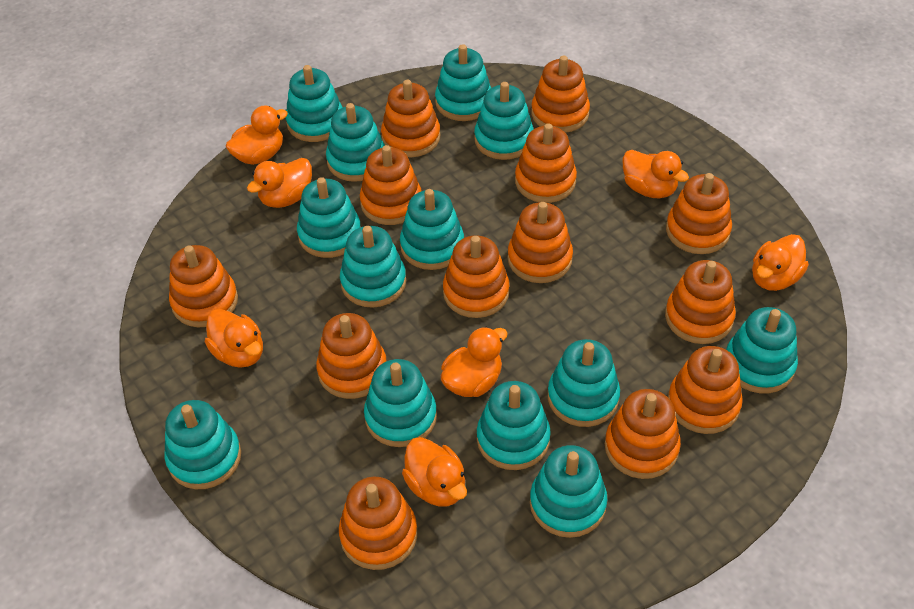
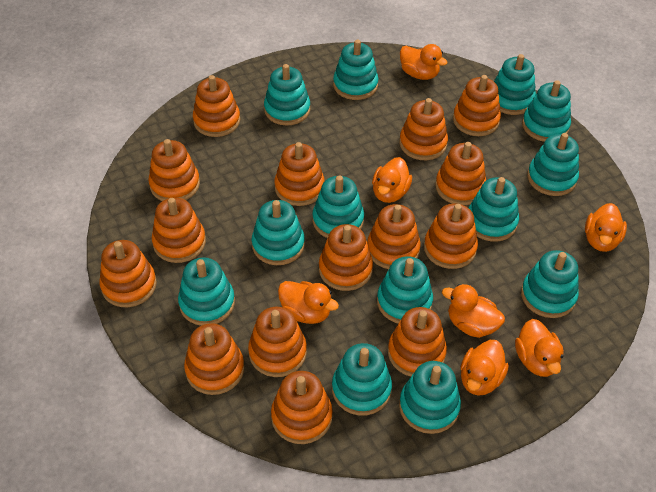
orange stacking toy: [169,245,238,327] [316,313,386,399] [339,477,417,570] [360,145,421,225] [381,80,440,157] [443,236,509,318] [508,202,573,283] [515,123,577,203] [531,55,590,133] [605,389,681,479] [665,260,736,344] [666,173,732,254] [668,346,743,434] = 13 -> [100,240,157,307] [148,139,200,201] [152,197,206,263] [184,323,244,395] [193,75,240,137] [248,307,307,377] [271,371,333,444] [274,142,325,206] [319,224,373,291] [367,204,421,269] [388,307,447,377] [399,98,448,160] [424,203,478,269] [435,142,486,205] [453,75,501,136] = 15

